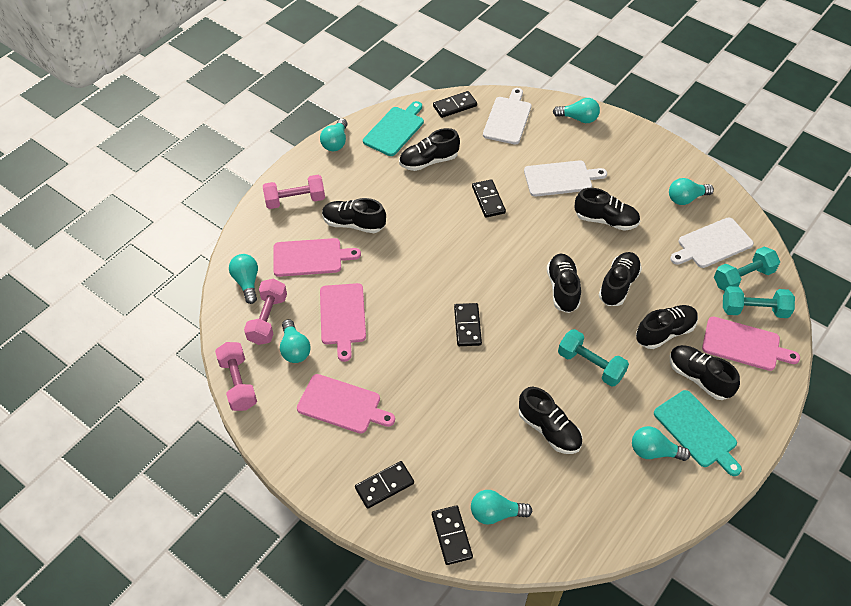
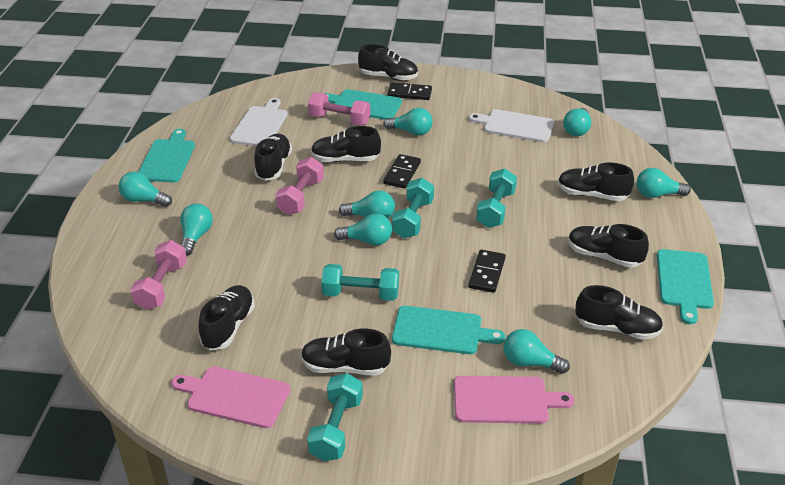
black domino: [355,461,414,509] [432,505,473,565] [433,91,477,118] [454,303,482,346] [472,179,506,218] = 5 -> [383,154,421,188] [387,82,432,100] [468,250,506,293] = 3
pink cutting board: [273,238,361,277] [297,374,395,434] [320,283,366,362] [702,317,800,371] = 4 -> [171,366,290,428] [454,376,574,424] = 2
turquoise cutting board: [363,101,424,156] [654,390,742,476] = 2 -> [138,129,195,182] [323,89,402,120] [392,306,505,354] [657,249,714,324] = 4
turquoise dumbbell: [558,329,629,387] [714,247,780,291] [723,286,795,318] = 3 -> [307,373,363,461] [321,264,399,301] [392,178,434,238] [476,169,517,228] = 4
turquoise light bulb: [229,254,258,304] [280,319,311,363] [320,119,348,151] [471,490,532,525] [553,98,600,123] [632,426,691,461] [669,178,714,205] = 7 -> [118,171,172,207] [180,204,213,256] [334,213,392,246] [339,190,395,219] [383,108,433,136] [504,329,570,374] [563,108,591,136] [636,168,691,198] = 8
white cutting board: [483,88,531,145] [524,160,607,196] [670,217,754,268] = 3 -> [230,98,288,146] [469,109,554,142] = 2

